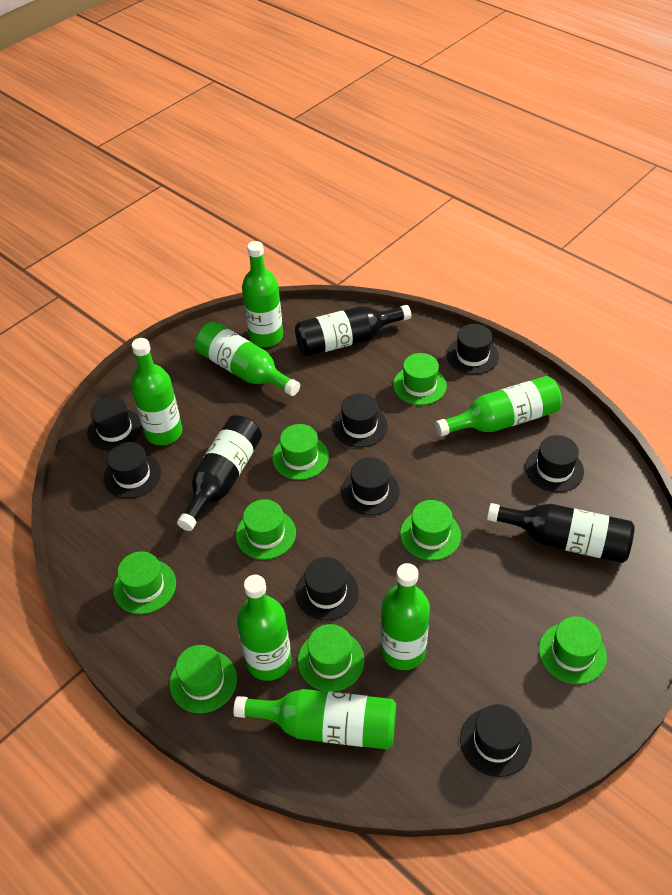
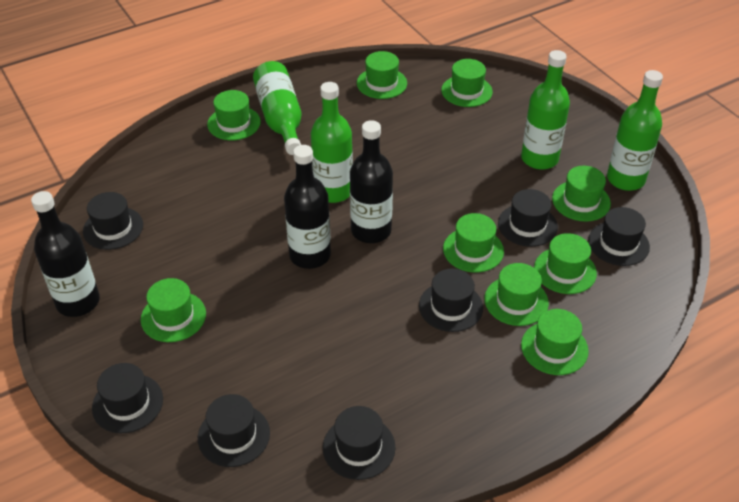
black hat: [87,397,142,451] [104,442,161,498] [295,557,359,621] [332,393,388,448] [341,457,400,515] [447,324,499,375] [460,704,532,777] [525,435,584,492] = 8 -> [83,192,143,250] [92,363,163,433] [198,394,270,467] [323,406,396,480] [419,269,483,332] [498,189,558,247] [588,207,650,266] = 7
green bottle: [131,338,182,445] [195,322,300,396] [233,689,396,750] [237,575,292,681] [242,241,283,347] [380,563,430,670] [435,376,562,436] = 7 -> [253,61,302,155] [311,82,353,203] [521,50,570,170] [607,70,663,191] = 4
green hat: [113,551,176,614] [169,645,237,713] [236,499,296,560] [272,424,329,480] [298,624,364,692] [393,353,447,405] [400,500,461,561] [539,617,607,684] = 8 -> [141,278,206,342] [207,90,261,140] [357,51,407,99] [441,59,493,107] [443,213,504,272] [484,263,549,326] [521,309,589,375] [534,233,597,294] [552,166,611,221] = 9

